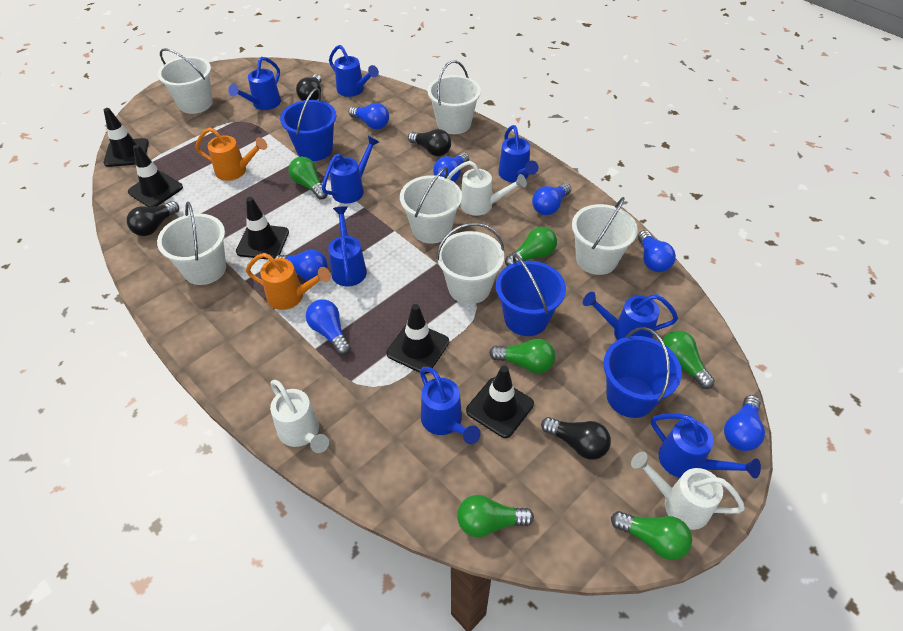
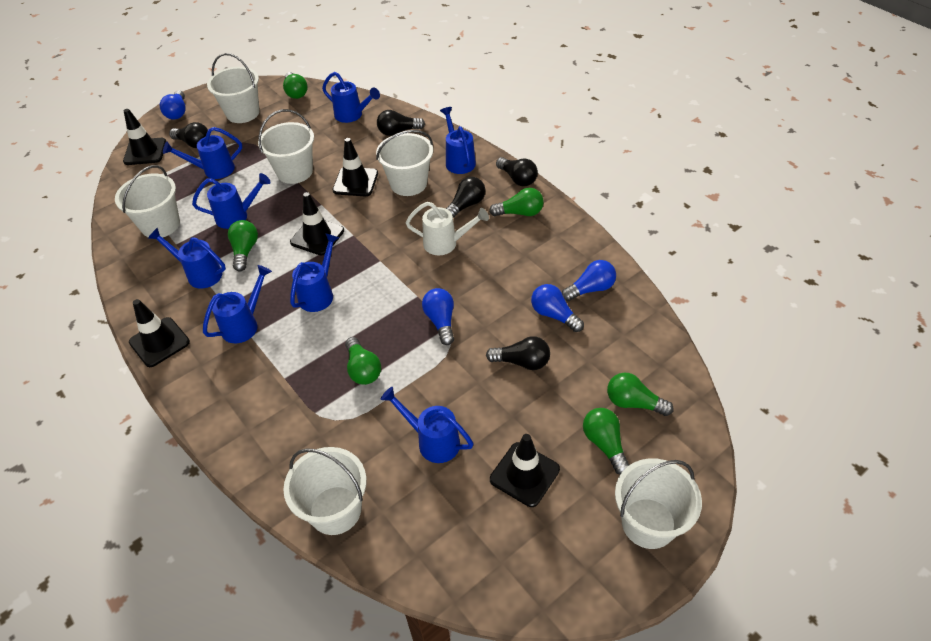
black light bulb: [127,201,179,236] [296,74,321,101] [408,129,451,156] [541,417,611,460] = 4 -> [169,122,208,148] [377,110,425,136] [446,177,486,218] [486,336,550,370] [496,157,538,186] = 5
blue bucket: [280,88,336,161] [496,254,566,336] [603,327,682,418] = 3 -> none = 0
blue light bulb: [275,250,328,281] [306,299,351,355] [349,103,389,129] [433,152,469,182] [532,183,571,215] [638,230,676,272] [724,395,765,451] = 7 -> [160,90,186,120] [422,288,454,345] [531,284,584,332] [562,260,616,301] = 4
orange watering can: [195,127,267,181] [246,253,331,310] = 2 -> none = 0
white watering can: [270,380,329,453] [447,161,527,216] [631,452,745,530] = 3 -> [406,202,489,255] = 1

